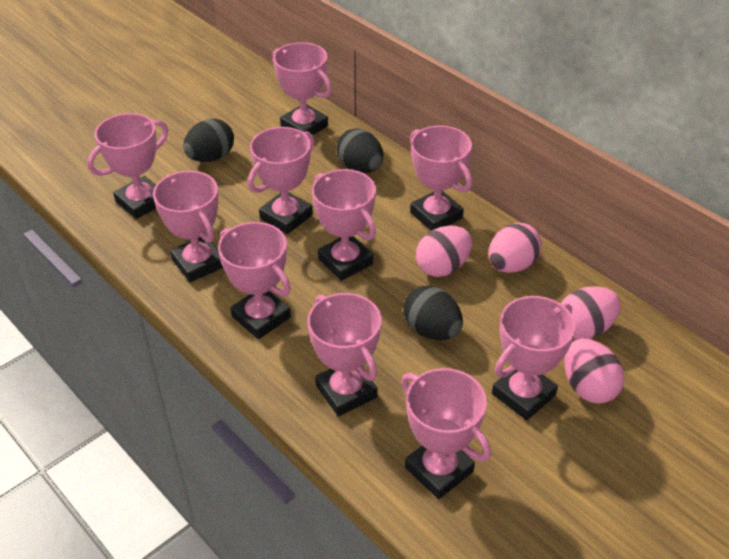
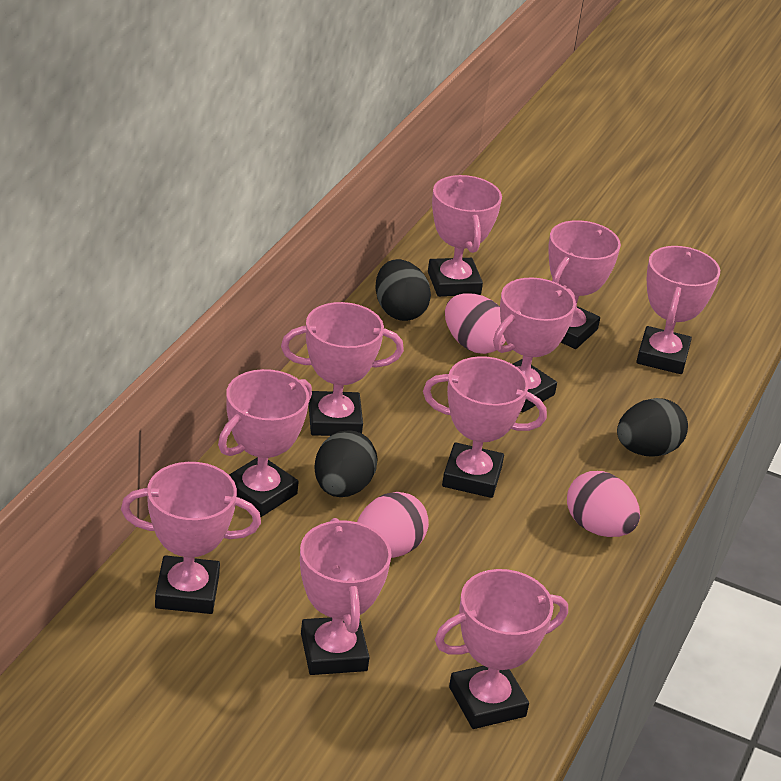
pink egg: [416,226,472,277] [488,223,542,273] [561,286,621,339] [564,338,624,404] = 4 -> [357,492,429,558] [445,293,506,354] [567,471,640,537] = 3

